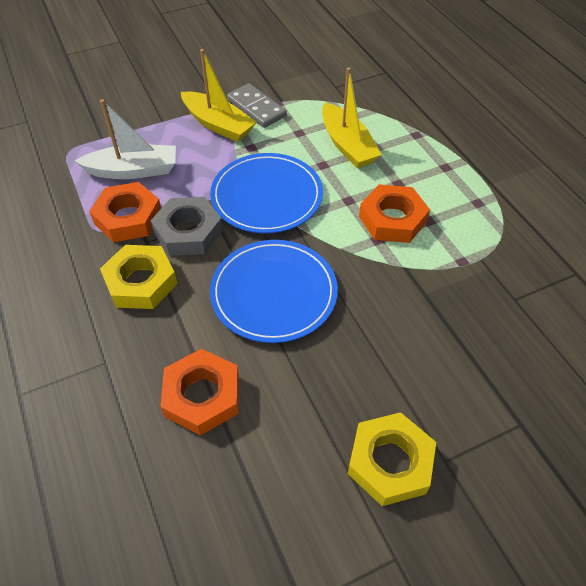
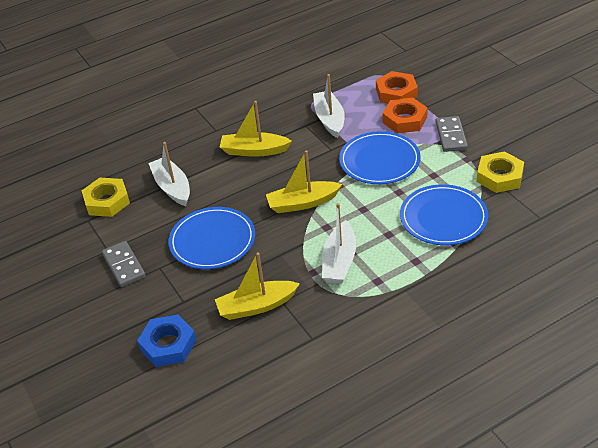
blue nut: none = 0 -> [137,315,196,367] = 1
blue plate: [210,153,323,233] [210,240,338,343] = 2 -> [168,207,255,269] [339,131,421,184] [400,184,488,245] = 3
grey domino: [227,83,287,128] = 1 -> [102,241,146,287] [436,116,468,152] = 2
grey nut: [151,197,223,256] = 1 -> none = 0
orange nut: [89,182,161,242] [160,349,239,435] [359,184,430,243] = 3 -> [376,71,418,104] [382,97,428,134] = 2
white boat: [75,99,176,179] = 1 -> [148,142,190,206] [313,74,345,138] [322,203,356,283] = 3
yellow boat: [181,49,257,142] [322,67,382,168] = 2 -> [215,252,300,320] [220,101,292,157] [266,150,342,213] = 3

